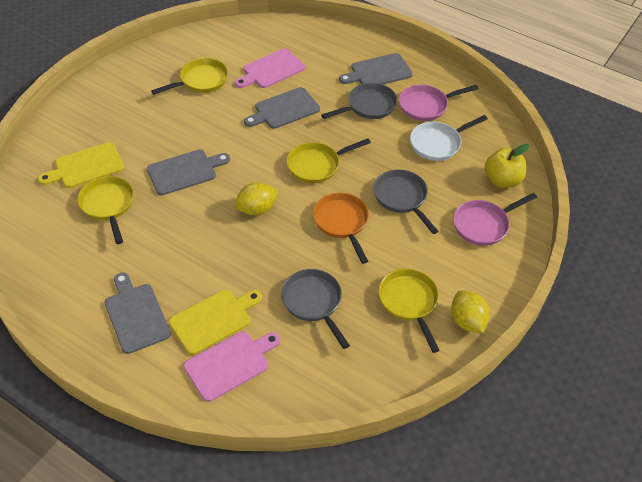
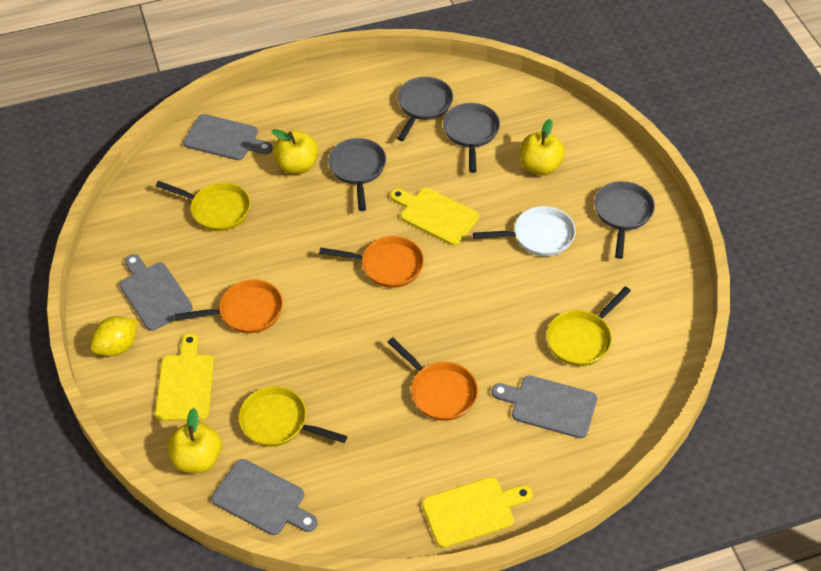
grey pan: [281,269,350,349] [321,83,397,119] [373,169,438,234] = 3 -> [328,138,386,211] [397,77,453,141] [443,103,500,173] [594,181,655,259] = 4
orange pan: [313,193,369,264] = 1 -> [175,279,283,333] [319,236,424,288] [388,338,478,421] = 3
pink cutting board: [184,331,280,402] [235,49,305,88] = 2 -> none = 0
pink pan: [399,85,478,121] [454,193,537,246] = 2 -> none = 0
yellow apple: [485,144,529,188] = 1 -> [168,408,222,473] [271,129,318,174] [520,119,565,175] = 3
yellow cutting board: [38,142,124,188] [169,289,262,355] = 2 -> [155,333,214,421] [390,188,479,246] [422,477,533,548] = 3
yellow lemon: [235,182,278,215] [451,290,490,333] = 2 -> [90,316,138,356] = 1
yellow pan: [77,176,134,244] [151,58,228,95] [287,138,371,183] [379,269,440,353] = 4 -> [156,181,251,231] [239,386,347,447] [547,286,631,366] = 3

